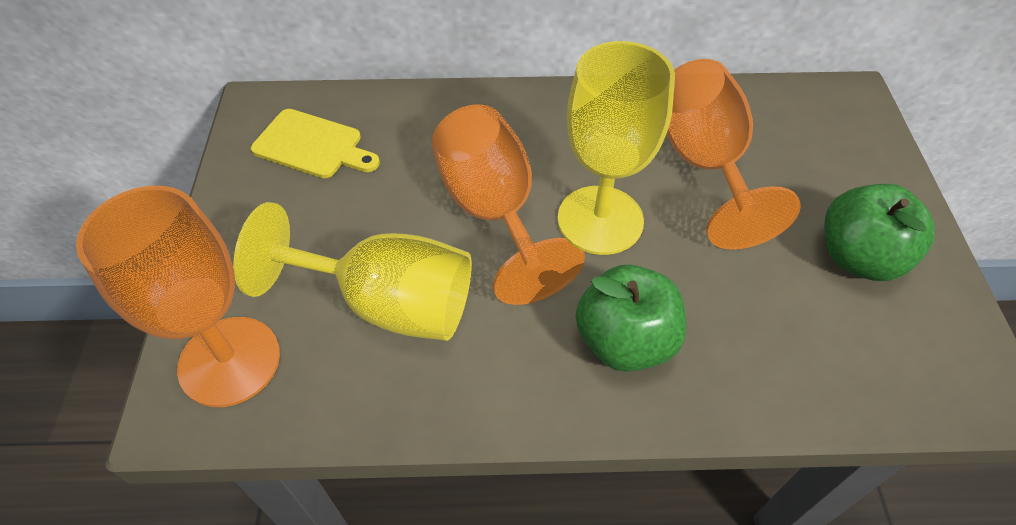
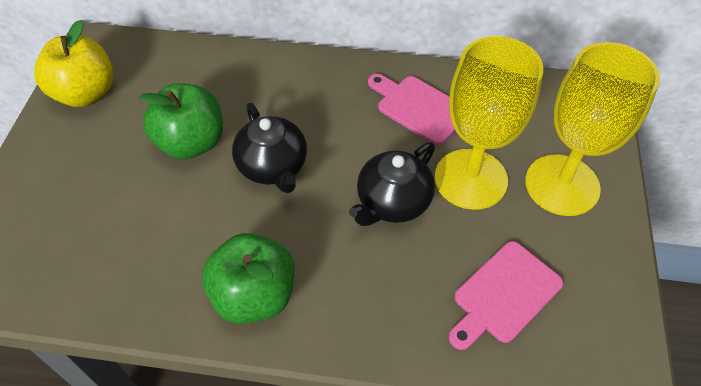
black teapot: none = 0 -> [232,103,307,193] [349,142,435,226] = 2
orange goblet: [76,186,280,407] [432,104,585,305] [667,59,801,249] = 3 -> none = 0
pink cutting board: none = 0 -> [368,74,456,145] [449,241,563,350] = 2
yellow apple: none = 0 -> [34,20,114,107] = 1
yellow cutting board: [251,109,380,178] = 1 -> none = 0

